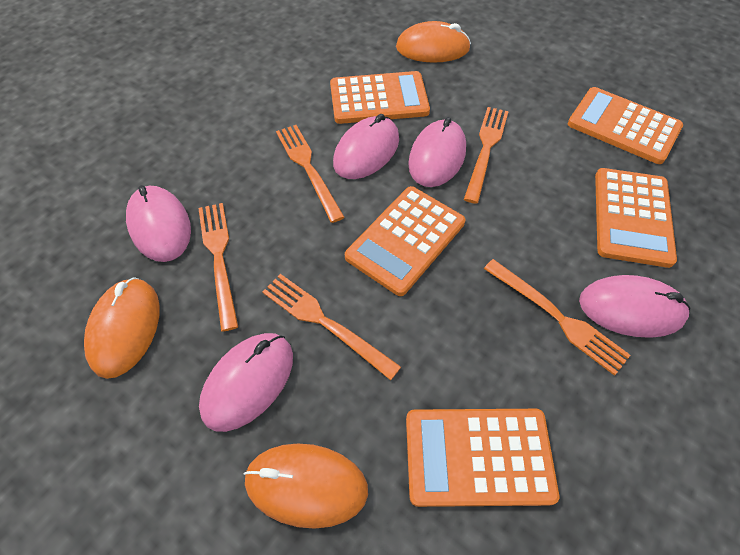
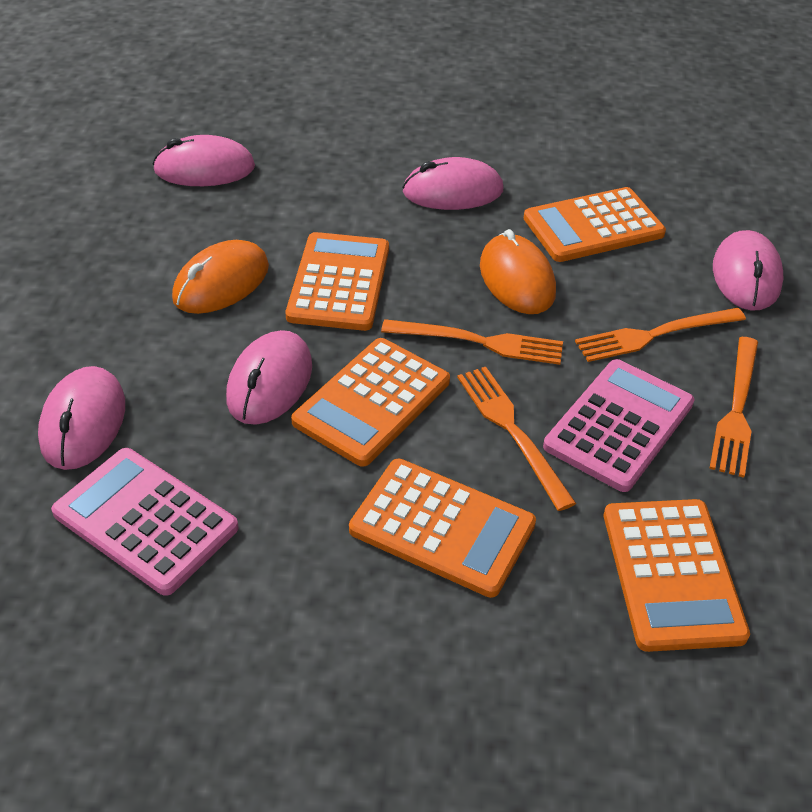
orange fork: [198,203,238,331] [262,274,401,380] [276,125,345,223] [464,107,509,204] [484,259,631,376] = 5 -> [381,319,563,365] [457,367,576,511] [575,308,746,362] [709,337,758,478] = 4
orange mouse: [84,277,160,379] [244,443,368,529] [396,21,471,63] = 3 -> [172,240,269,314] [480,229,556,314] = 2
pink calculator: none = 0 -> [51,448,239,596] [543,359,694,492] = 2

